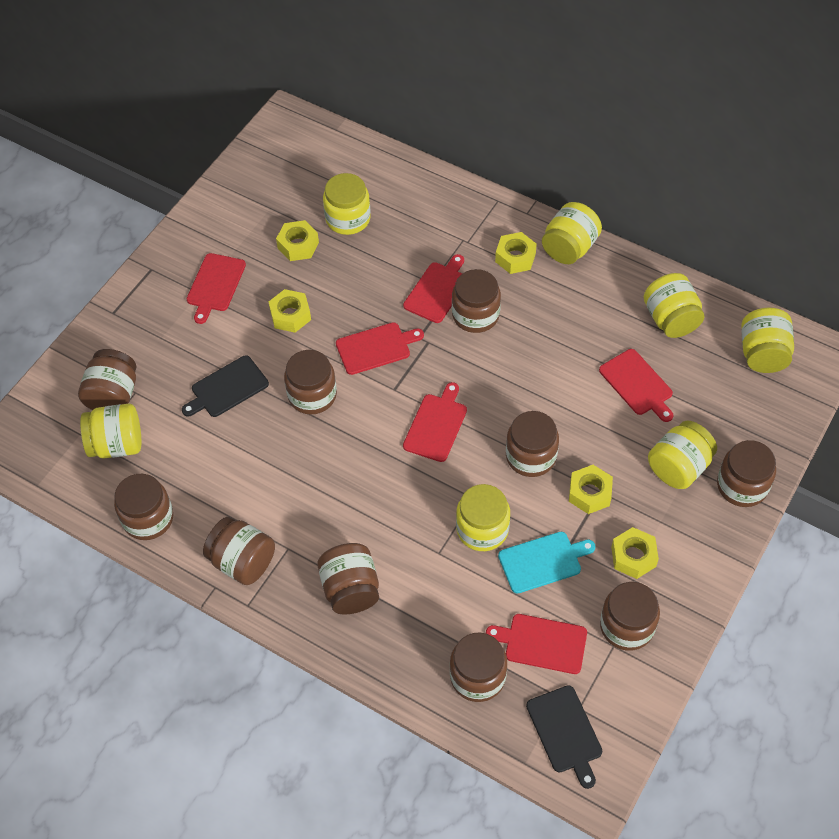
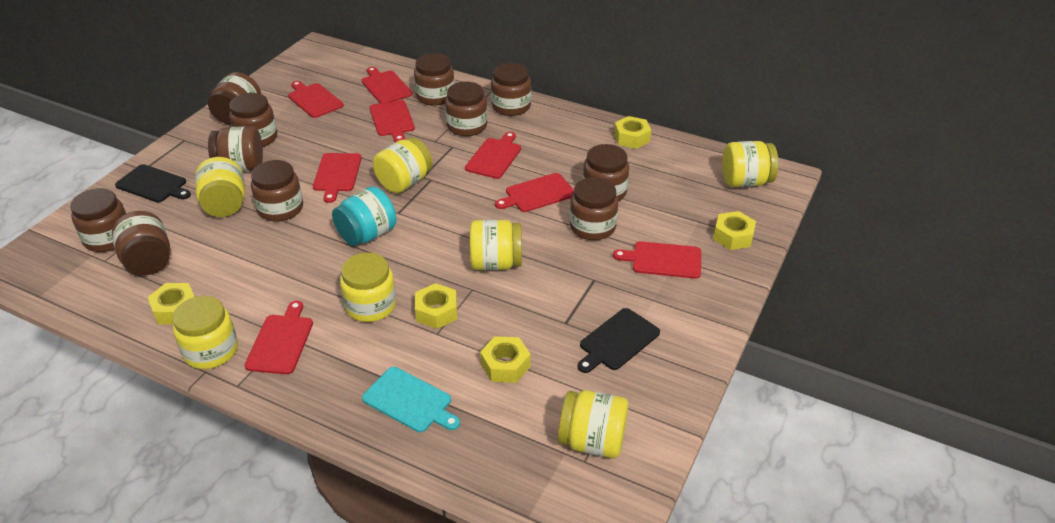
brown jar: [78,349,137,410] [114,474,173,540] [203,517,275,585] [284,350,337,415] [317,543,379,615] [450,633,507,702] [452,269,501,333] [506,411,559,477] [600,582,660,651] [717,440,776,507] = 10 -> [70,188,126,252] [112,211,170,276] [208,72,261,125] [208,126,263,171] [229,93,277,147] [251,160,303,222] [414,53,455,106] [445,82,487,136] [491,63,531,116] [570,177,618,240] [583,144,629,201] = 11
red cutting board: [187,253,246,324] [336,322,424,375] [403,254,464,323] [403,382,467,462] [486,614,587,674] [599,349,673,422] = 6 -> [244,301,313,374] [288,81,344,118] [313,153,362,203] [362,67,412,103] [370,100,415,143] [465,132,521,179] [495,173,574,212] [613,241,701,279] = 8
turquoise jar: none = 0 -> [332,186,396,246] = 1

